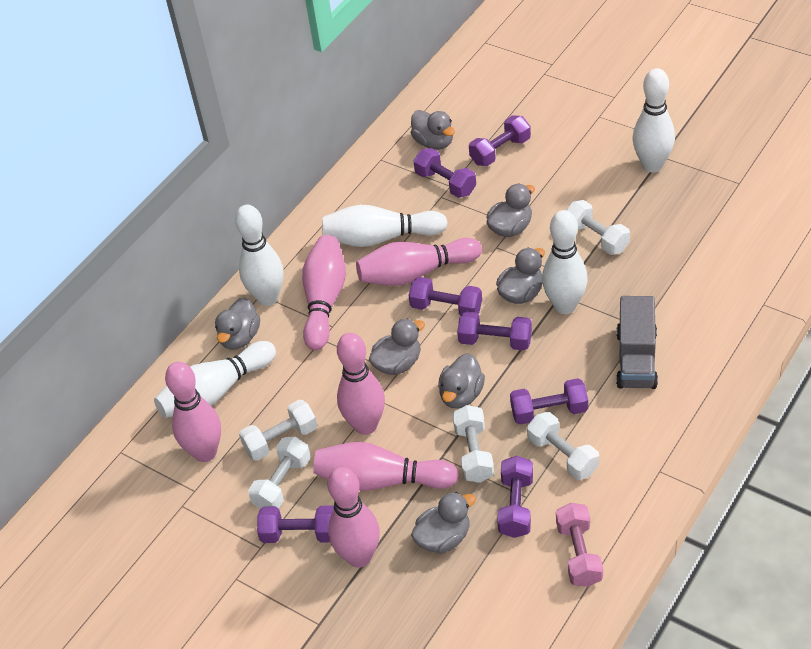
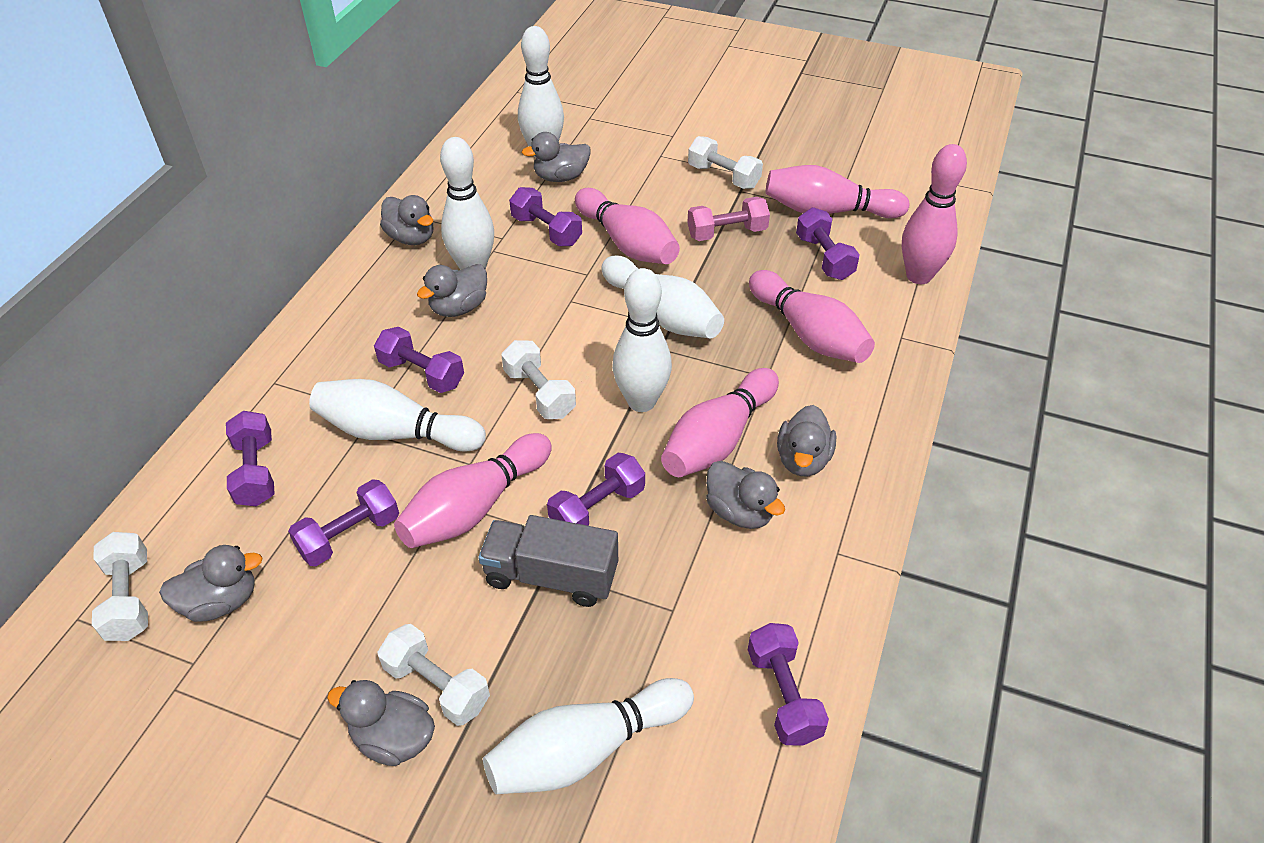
white bowling pin: [154,341,276,418] [235,205,283,306] [322,205,448,247] [542,210,588,314] [633,68,675,172] = 5 -> [309,379,486,452] [440,137,494,270] [483,678,694,794] [518,26,564,158] [601,255,724,339] [612,268,672,412] = 6
white dumbbell: [239,400,317,461] [248,437,311,509] [452,405,494,483] [527,412,599,480] [566,200,630,255] = 5 -> [92,532,148,641] [377,624,490,726] [501,340,576,419] [688,136,763,189] = 4

